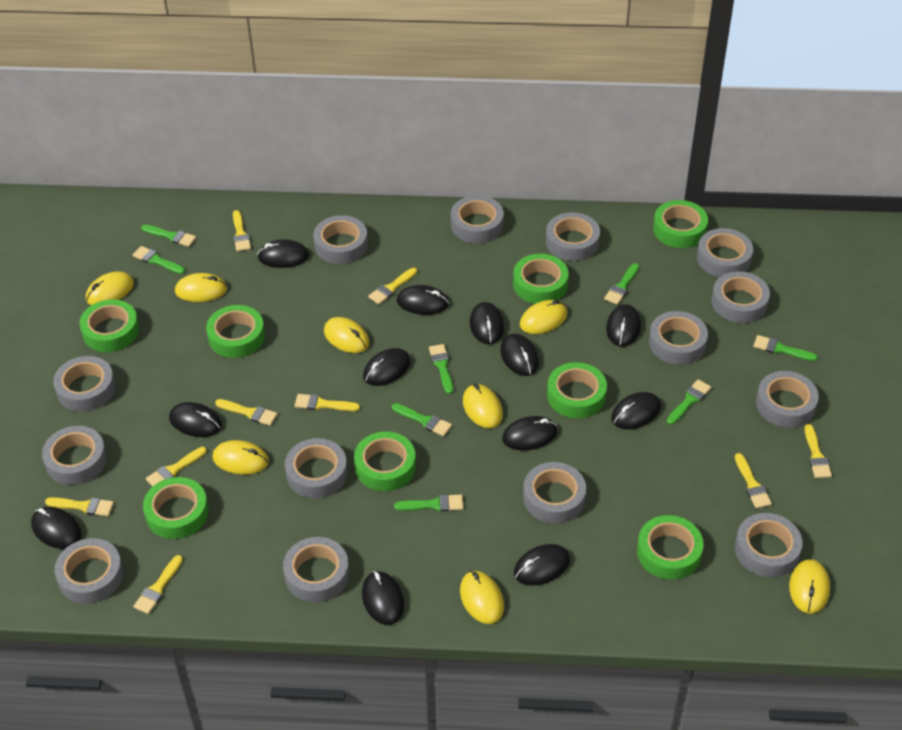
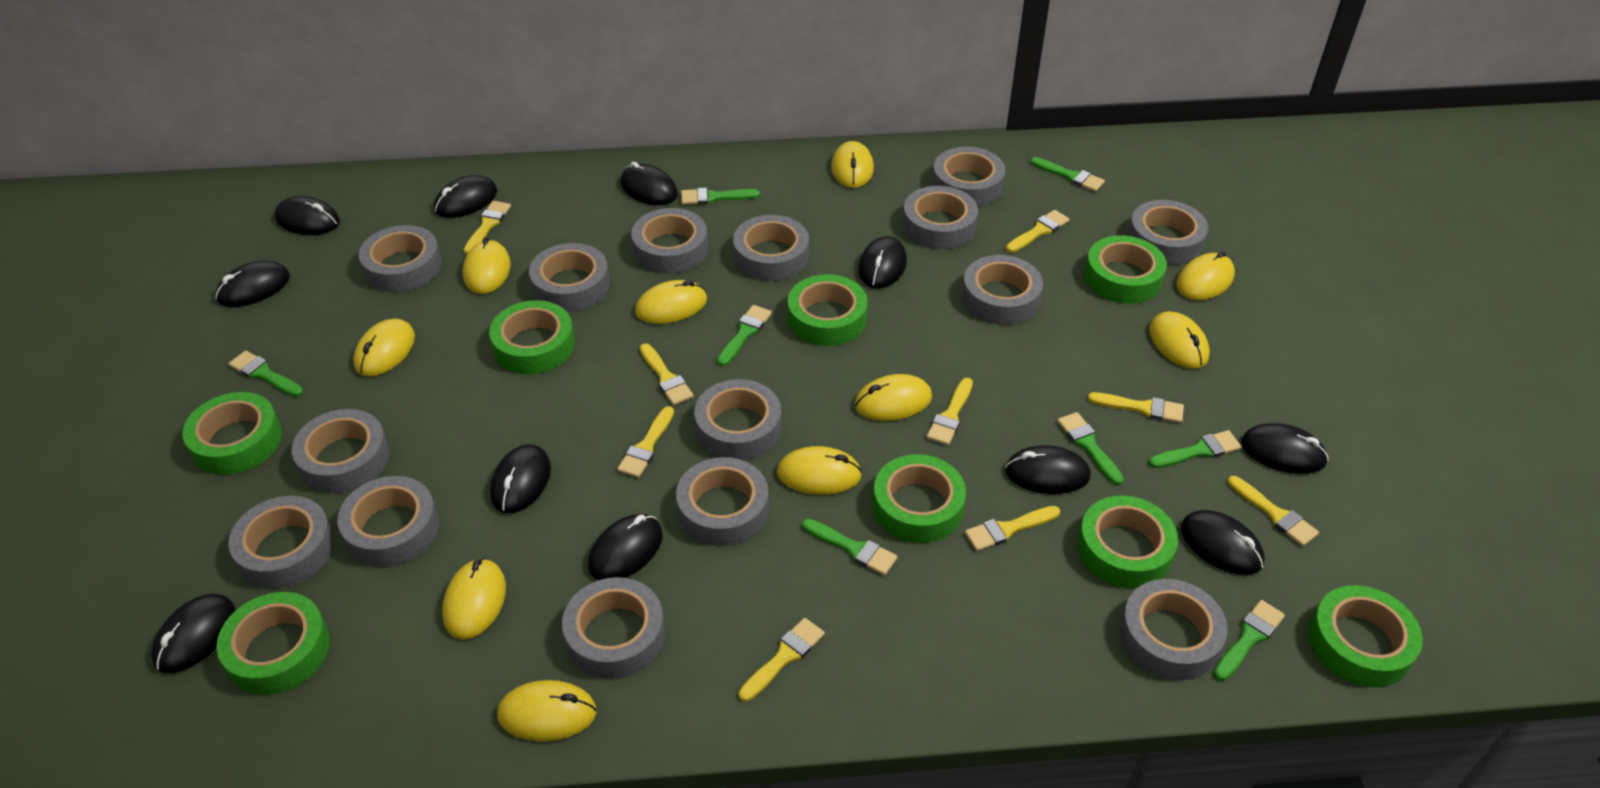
black mouse: [31,507,81,549] [169,402,222,437] [257,239,309,268] [362,571,404,625] [363,348,411,386] [397,285,449,315] [470,302,504,344] [500,334,539,376] [502,416,558,450] [514,544,570,585] [606,304,641,346] [611,392,661,429] = 12 -> [151,594,235,673] [215,261,290,307] [275,196,340,235] [434,175,497,218] [490,444,551,513] [588,514,663,580] [620,162,678,205] [858,236,907,289] [1005,445,1091,494] [1181,510,1265,575] [1241,423,1329,474] = 11
grey tape: [42,426,107,485] [53,356,116,412] [54,538,124,604] [283,537,349,602] [285,438,348,498] [313,215,368,264] [451,195,504,243] [523,462,586,523] [546,212,600,261] [649,311,708,365] [697,228,753,277] [711,271,770,323] [735,513,803,577] [756,371,819,428] = 14 -> [228,496,334,589] [292,409,389,493] [337,476,439,567] [359,225,442,292] [529,243,610,312] [562,577,665,679] [631,208,708,274] [676,457,769,546] [694,379,781,460] [733,215,809,281] [903,186,978,249] [932,147,1005,207] [962,255,1043,325] [1120,579,1228,680] [1128,200,1208,265] = 15
yellow mouse: [86,272,134,305] [175,273,227,302] [212,440,269,475] [324,317,369,353] [460,571,504,624] [463,384,503,428] [520,300,567,334] [789,559,830,614] = 8 -> [353,319,415,376] [442,558,506,639] [463,237,511,294] [497,680,597,742] [635,280,707,324] [777,446,862,495] [831,141,874,188] [854,374,932,421] [1149,311,1210,369] [1176,251,1235,300] = 10

